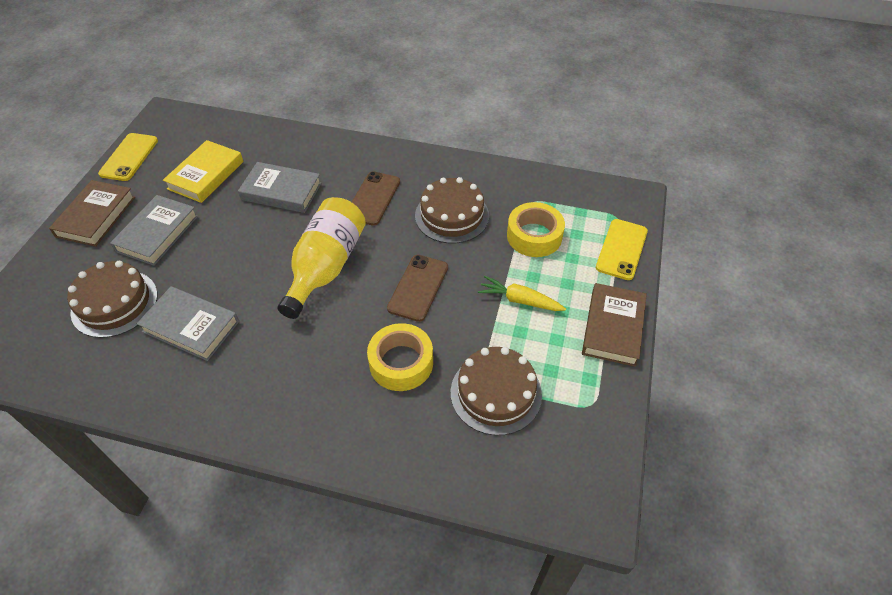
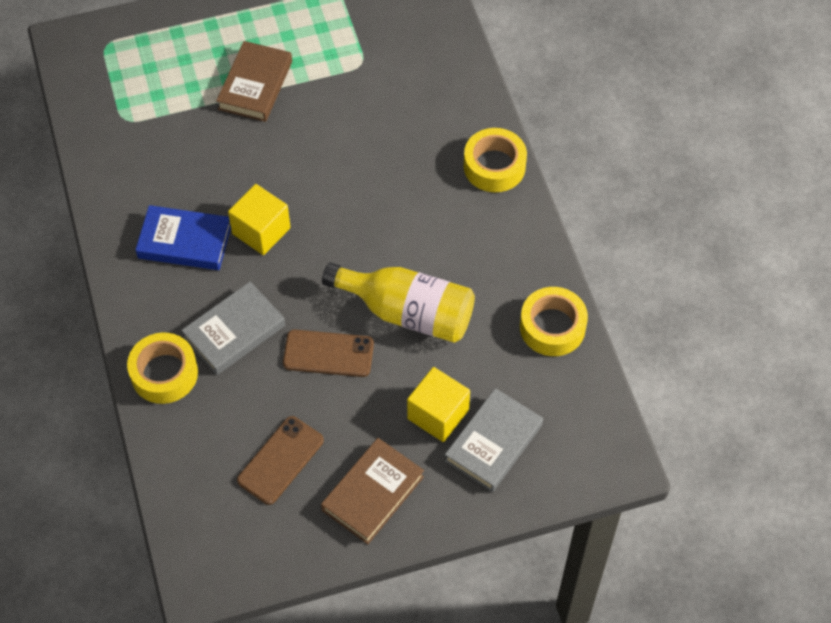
blue book: none = 0 -> [136,205,231,270] = 1
brown cake: [67,261,157,338] [415,177,489,243] [451,347,542,435] = 3 -> none = 0
grey book: [110,195,198,266] [137,286,239,361] [238,162,322,213] = 3 -> [181,282,285,375] [445,388,543,492] = 2
yellow book: [163,140,243,203] = 1 -> none = 0
yellow carrot: [478,276,566,311] = 1 -> none = 0
yellow cube: none = 0 -> [228,184,291,255] [407,367,470,442] = 2
yellow phone: [98,133,158,181] [596,219,648,280] = 2 -> none = 0
yellow tape: [367,323,433,391] [507,202,565,257] = 2 -> [127,333,198,404] [464,128,527,192] [520,287,588,356] = 3

